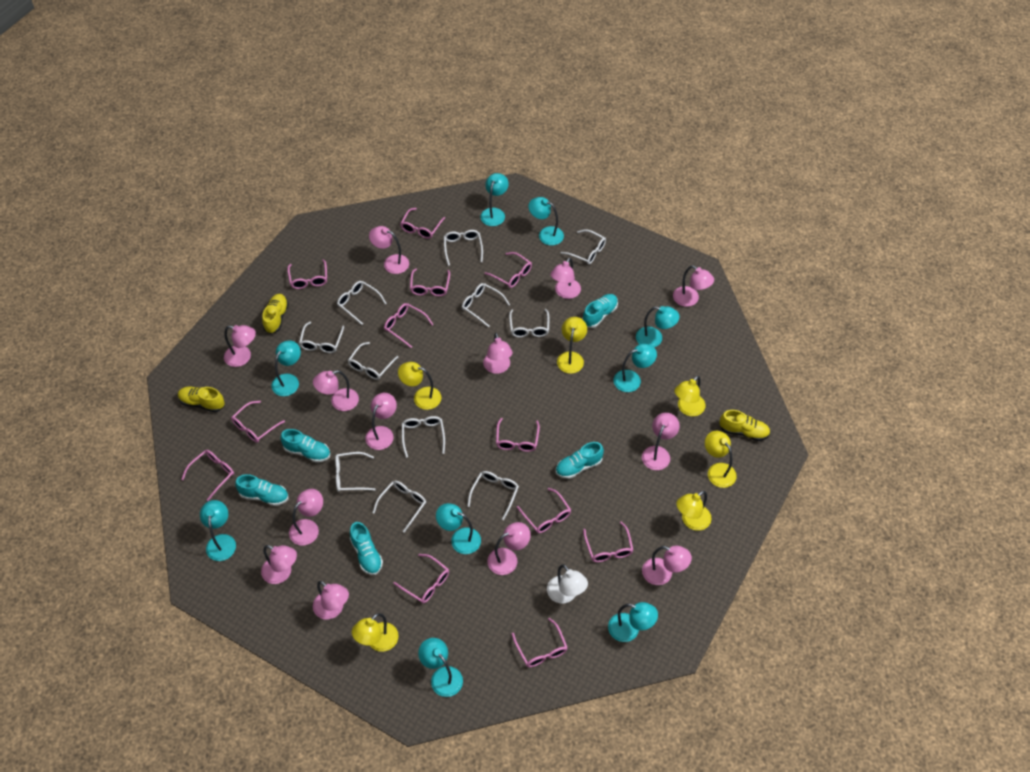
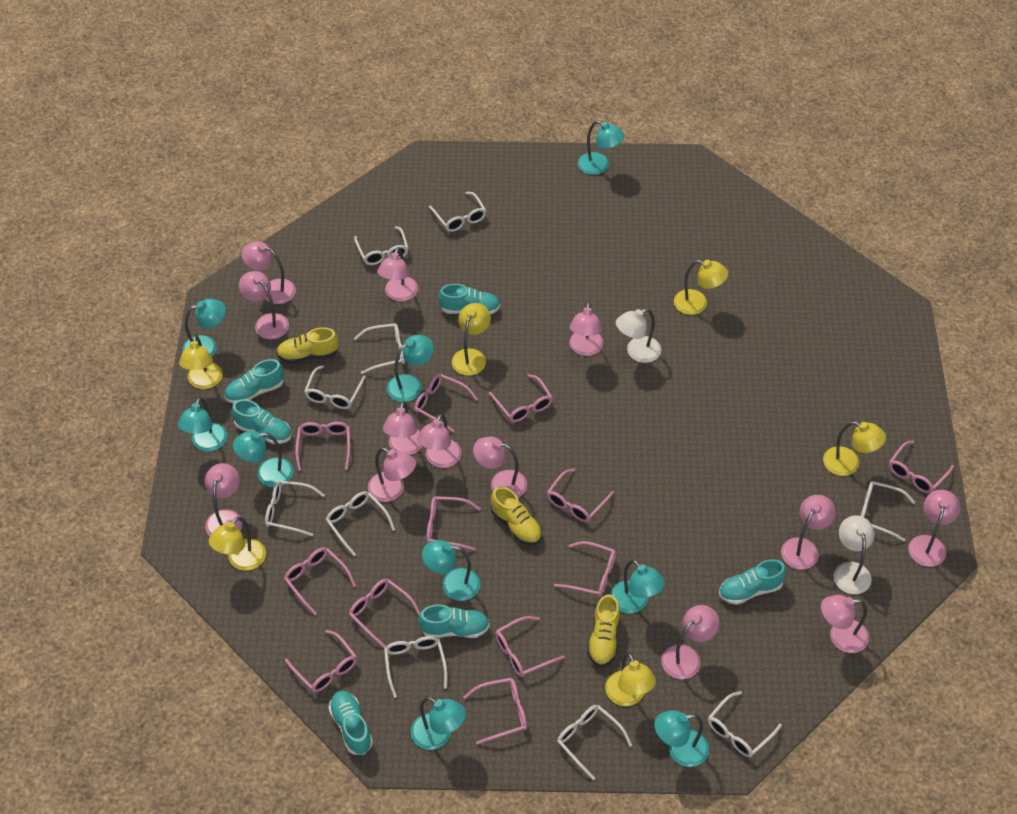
turquoise shoe: [235,474,288,506] [280,429,330,463] [350,522,383,575] [556,442,604,479] [582,294,618,328] = 5 -> [224,359,284,404] [232,399,292,444] [328,691,373,755] [418,605,490,638] [438,284,500,315] [719,559,786,605] = 6
white glasses: [299,322,344,353] [335,452,376,492] [337,281,386,325] [348,342,399,380] [372,481,426,533] [402,416,445,458] [444,230,483,266] [462,283,510,327] [467,471,519,520] [509,309,549,338] [560,229,606,265] = 11 -> [265,480,325,536] [304,365,366,409] [325,491,395,556] [354,226,409,265] [354,323,405,374] [384,636,447,698] [429,192,487,232] [557,705,632,780] [708,691,782,757] [861,481,915,541] = 10
white lamp: [547,564,588,604] = 1 -> [616,308,661,363] [834,515,875,594] = 2

